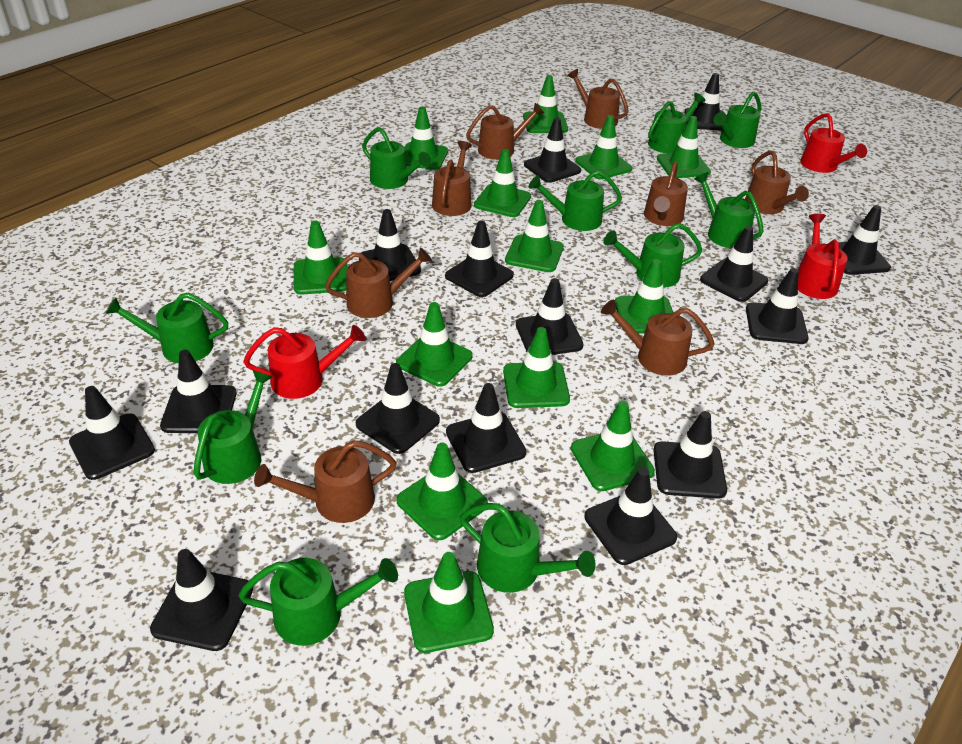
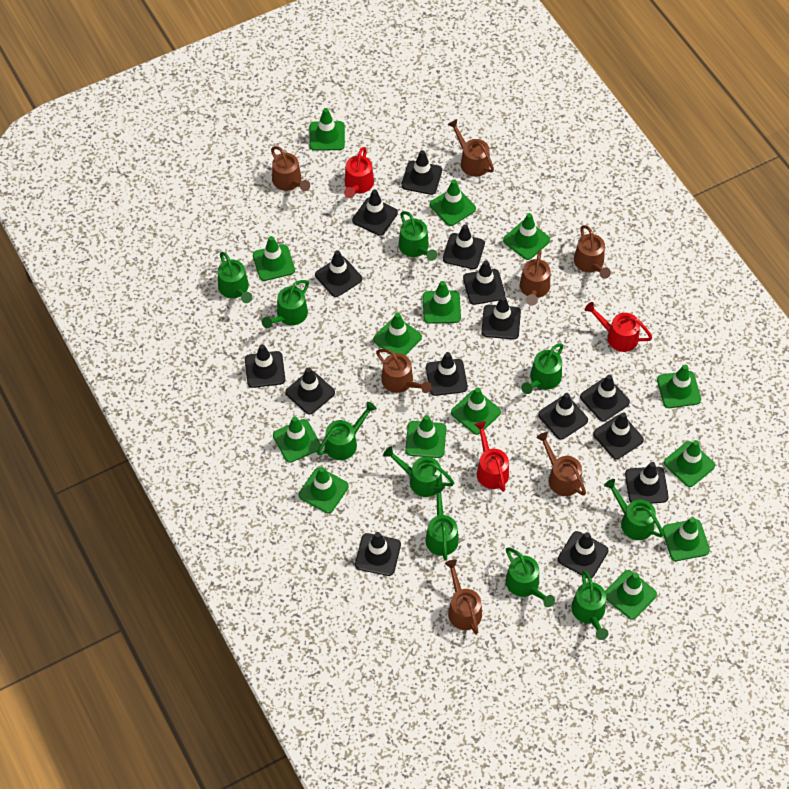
brown watering can: [254,440,396,523] [325,248,432,318] [432,141,472,216] [466,103,544,160] [567,69,629,129] [601,299,715,376] [644,161,688,226] [745,151,809,214] = 8 -> [271,146,310,191] [376,349,431,393] [445,560,482,634] [448,119,494,177] [520,250,550,306] [536,432,586,496] [574,225,611,279] = 7
green traffic cone: [294,221,348,294] [396,302,473,387] [396,442,488,540] [404,106,448,170] [404,552,494,653] [474,149,531,217] [503,327,570,408] [505,200,564,272] [523,75,568,133] [571,401,655,491] [576,115,632,179] [615,259,674,334] [657,116,711,178] = 13 -> [253,236,295,281] [273,416,321,463] [299,467,349,513] [309,108,345,151] [373,313,422,356] [405,415,446,458] [423,281,461,324] [430,179,476,226] [451,387,501,435] [503,213,550,260] [605,570,657,620] [657,365,701,408] [662,517,710,561] [664,440,715,487] = 14

